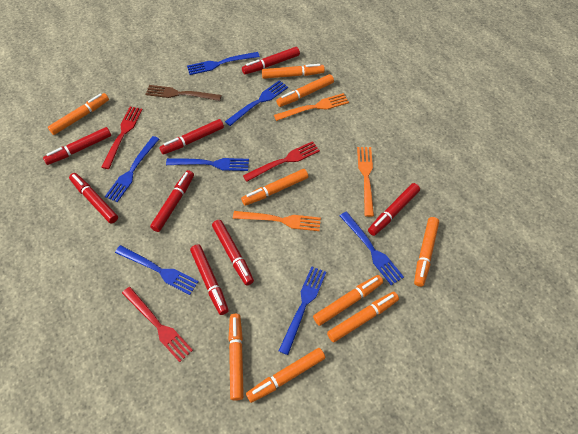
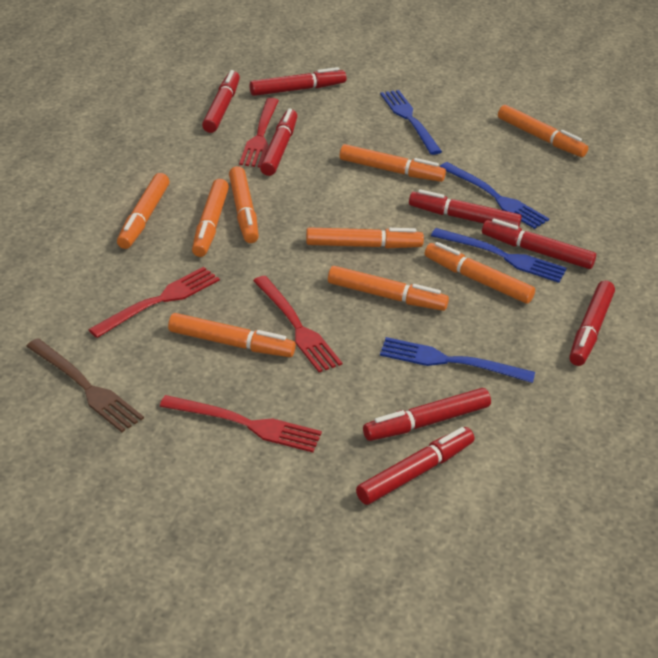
blue fork: [105,136,159,202] [115,245,199,295] [166,158,249,171] [187,52,260,75] [225,80,288,126] [279,267,326,355] [340,212,404,285] = 7 -> [380,90,442,155] [380,337,535,383] [431,228,567,283] [440,162,549,229] = 4
orange fork: [233,211,321,231] [274,93,349,121] [357,147,374,217] = 3 -> none = 0
red fork: [101,107,143,169] [122,287,193,362] [243,141,320,182] = 3 -> [88,267,220,338] [160,395,322,452] [239,98,279,168] [253,276,342,372] = 4

